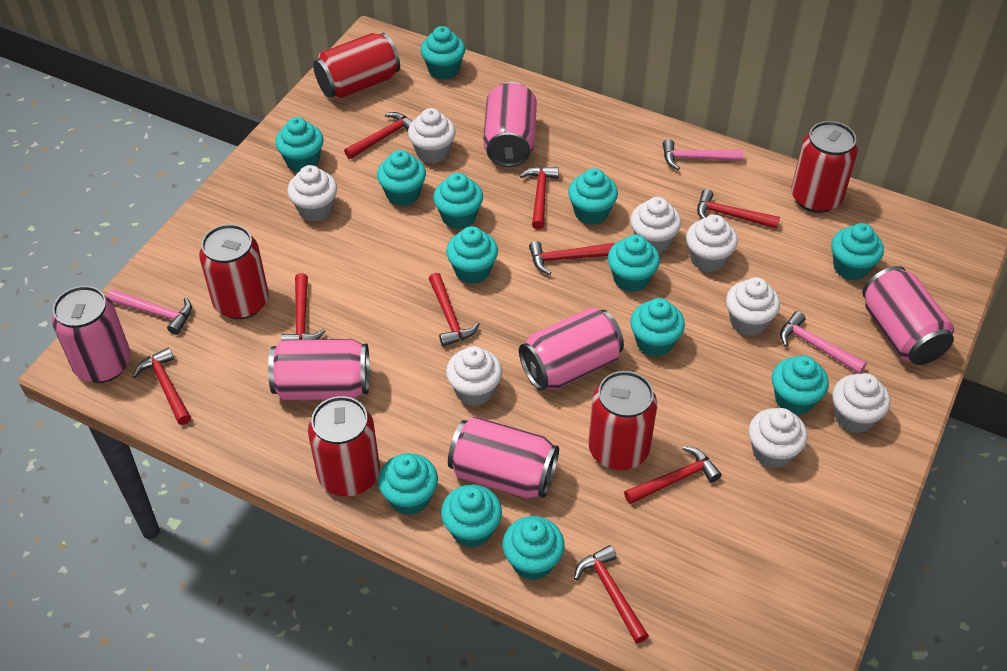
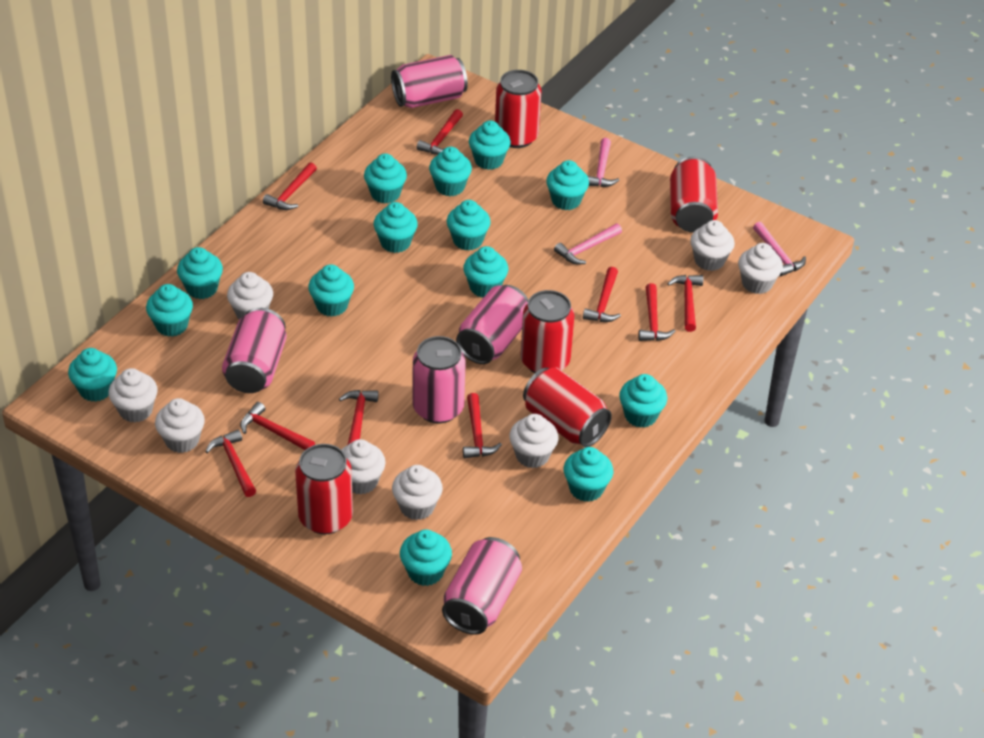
pink can: [52,286,131,383] [268,339,370,400] [448,416,559,499] [483,82,537,167] [519,307,624,391] [862,266,954,365] = 6 -> [222,308,287,393] [391,55,468,108] [413,336,466,424] [442,537,522,635] [456,285,528,364] = 5
turquoise cupcake: [275,117,324,172] [377,150,426,206] [378,453,438,515] [420,26,465,80] [433,173,483,229] [441,485,502,548] [446,226,498,284] [503,516,565,580] [568,168,618,225] [608,234,660,292] [630,298,685,357] [772,355,829,415] [831,223,884,281] = 13 -> [68,348,117,402] [146,284,193,337] [177,247,223,299] [308,264,354,317] [364,154,407,204] [374,202,418,253] [400,529,452,586] [429,147,472,196] [447,200,491,250] [463,246,508,298] [469,121,511,170] [546,160,589,210] [564,447,613,502] [619,374,667,428] = 14

